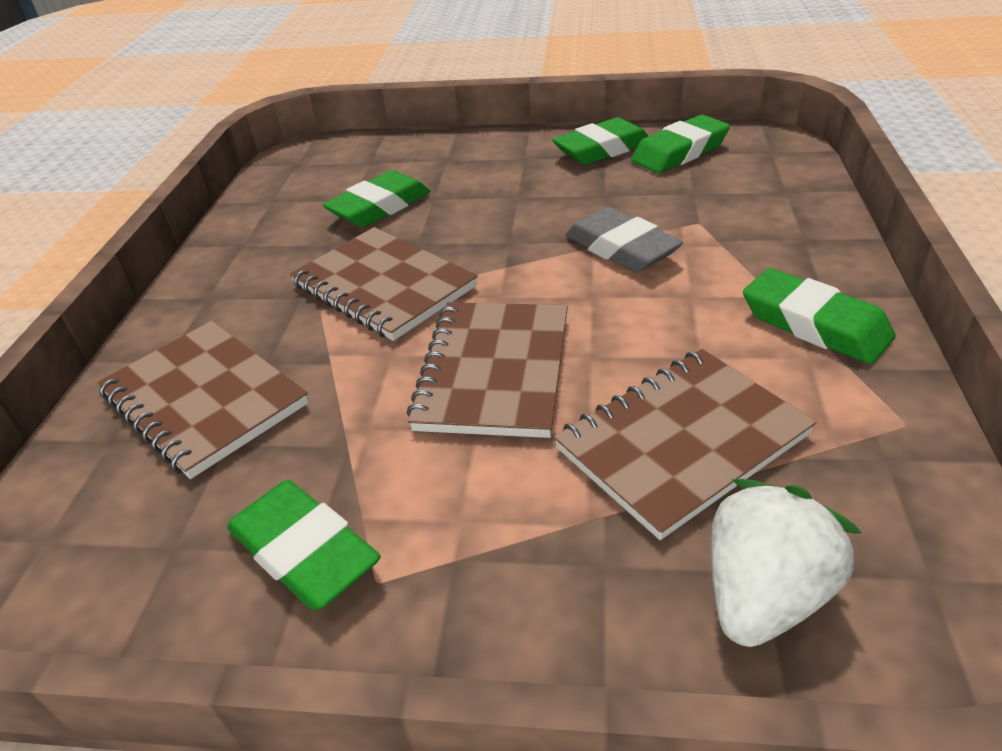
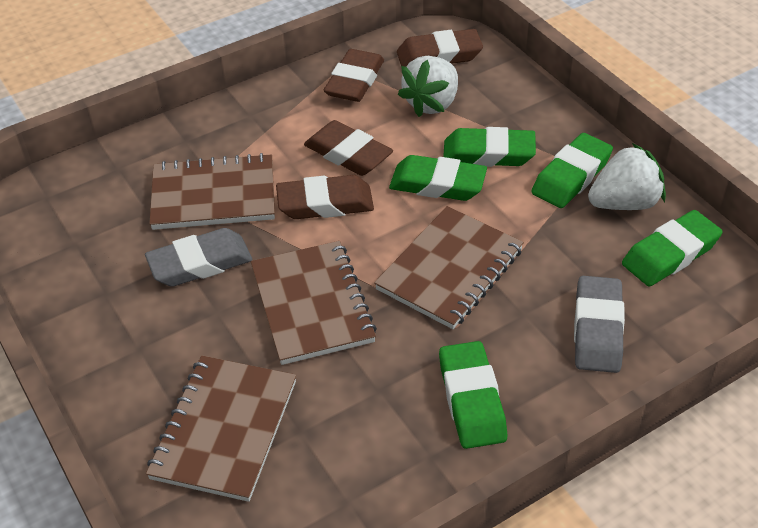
brown eraser: none = 0 -> [276,175,374,219] [304,120,393,176] [324,49,384,102] [397,29,483,67] = 4
grey eraser: [565,207,683,272] = 1 -> [145,228,252,287] [574,276,625,373] = 2
white strawberry: [711,479,862,647] = 1 -> [398,56,458,117] [588,143,666,210] = 2

